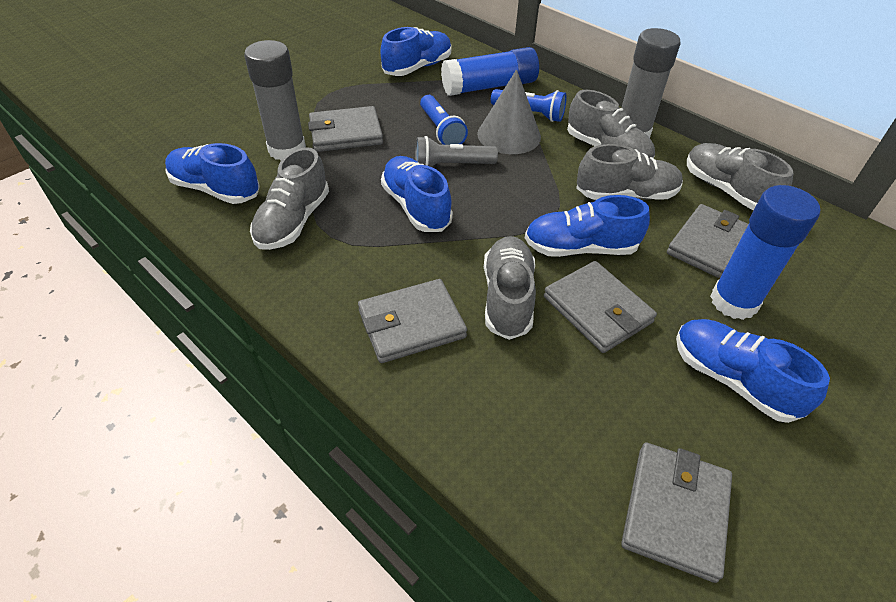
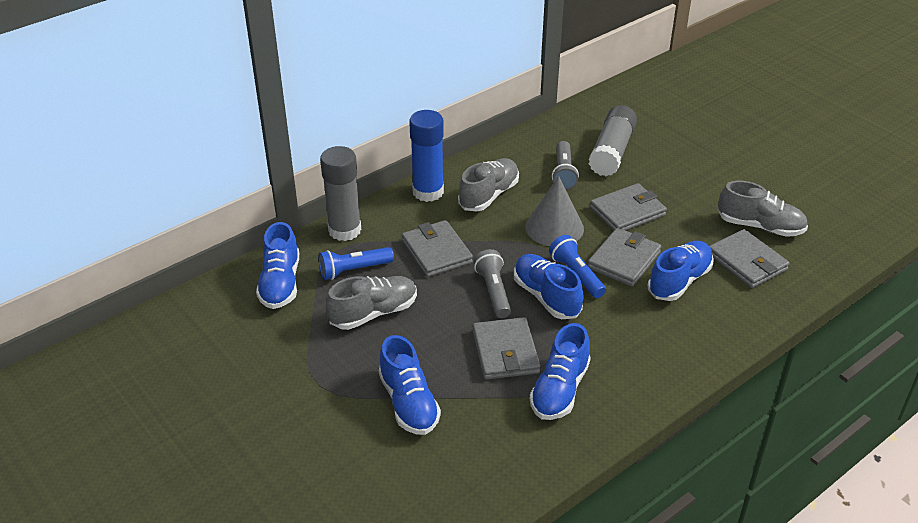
blue glue stick: [441,47,539,96] [710,185,820,320] = 2 -> [409,110,444,202] = 1
grey flashlight: [415,136,498,167] = 1 -> [474,249,511,318] [552,141,579,190] = 2
grey shoe: [250,147,329,250] [484,236,536,340] [567,90,655,158] [576,144,683,200] [687,143,793,210] = 5 -> [326,276,417,330] [458,158,519,211] [718,181,808,237] = 3

